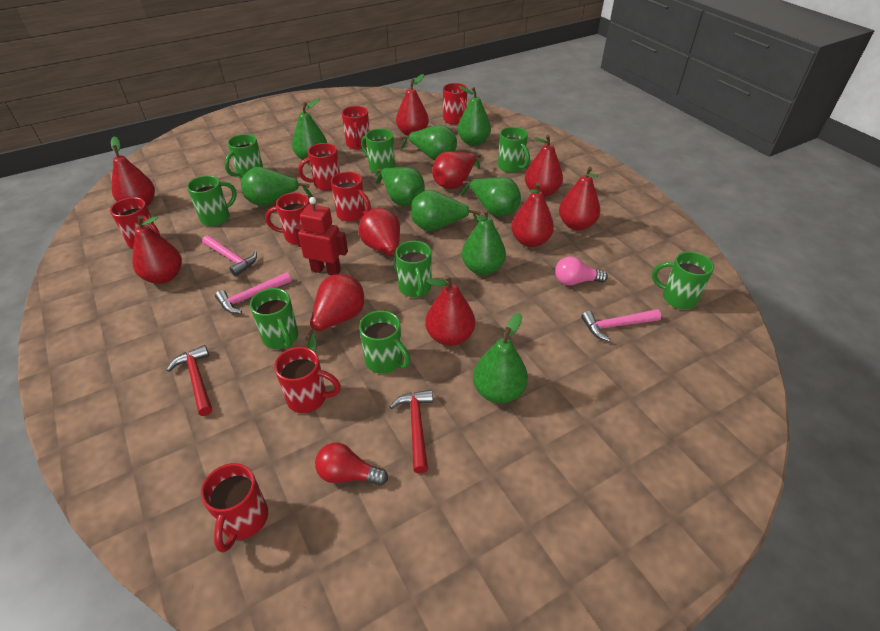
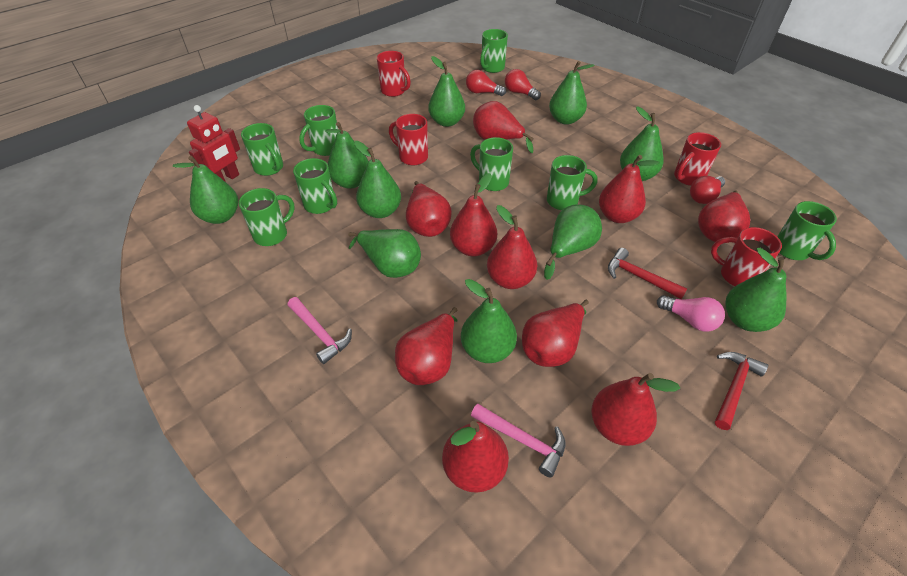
green pear: [241,167,313,206] [292,99,327,163] [376,167,425,206] [400,125,457,160] [411,190,481,231] [457,86,491,146] [461,177,521,217] [462,209,506,275] [473,313,528,404] = 9 -> [173,156,238,224] [325,122,369,189] [348,229,421,278] [354,141,401,218] [428,56,465,127] [461,279,517,363] [544,205,602,280] [549,61,594,125] [620,106,664,181] [725,248,787,332] = 10
pink hammer: [202,235,257,276] [215,272,292,314] [581,309,661,341] = 3 -> [288,297,352,364] [471,403,565,478] = 2
red light bulb: [315,443,388,486] = 1 -> [466,70,506,96] [505,69,541,100] [690,176,725,204] = 3
red mug: [110,197,160,249] [201,463,268,553] [265,192,310,245] [274,347,341,413] [298,143,340,191] [331,171,371,222] [342,106,370,150] [443,83,468,124] = 8 -> [377,51,411,97] [389,114,428,165] [674,132,721,186] [711,227,782,286] = 4

